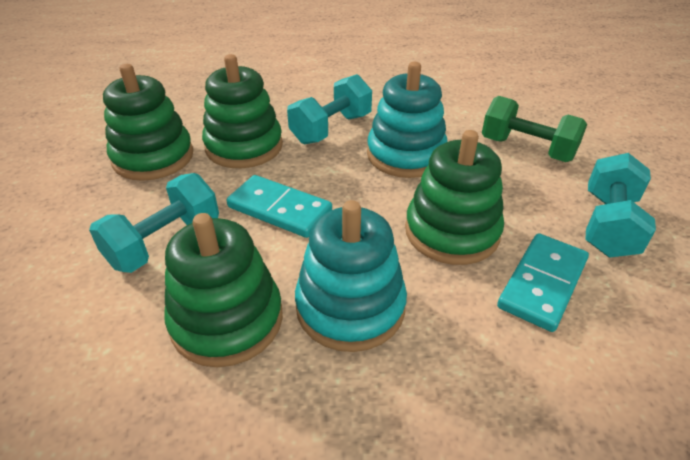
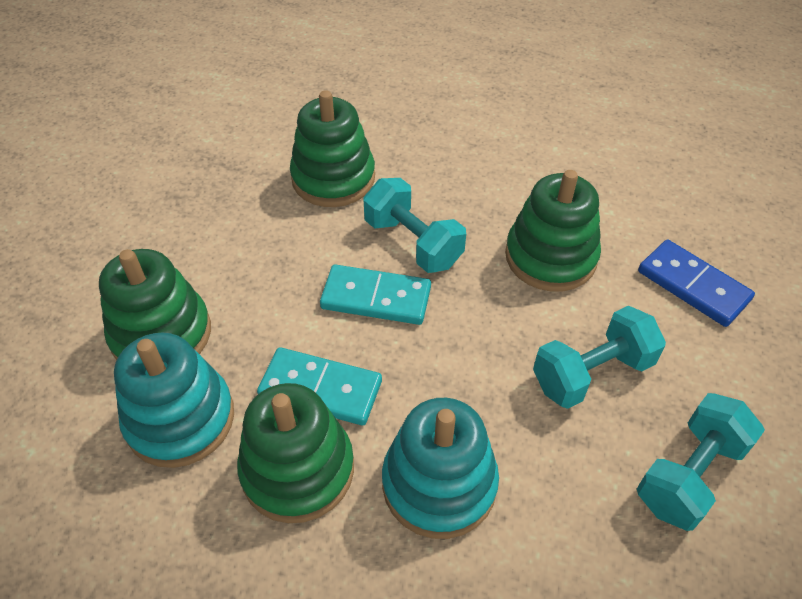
blue domino: none = 0 -> [638,240,755,327] = 1
green dumbbell: [482,96,587,162] = 1 -> none = 0

